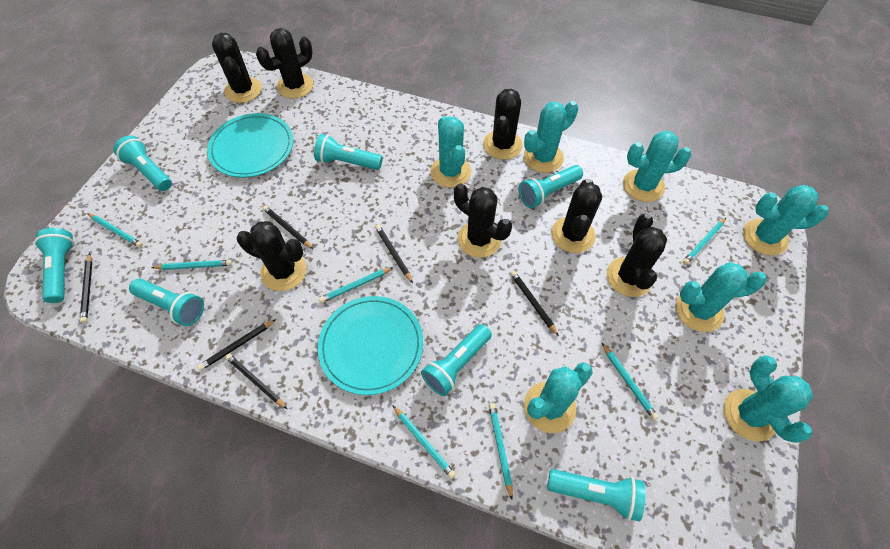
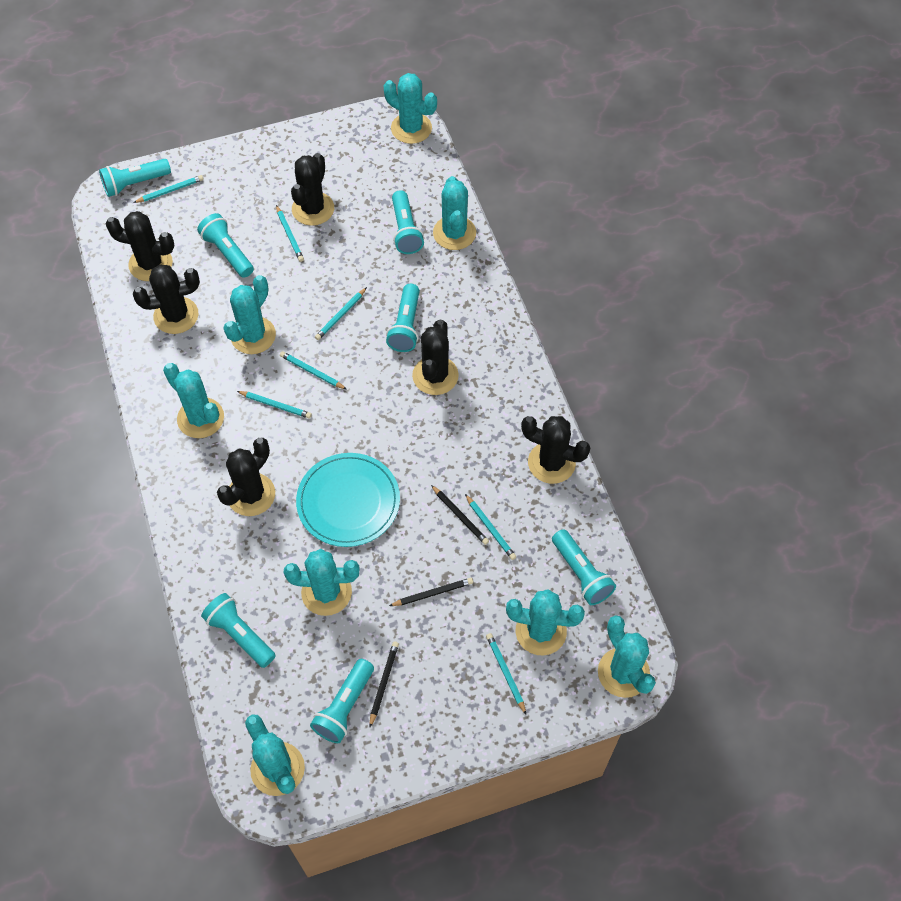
black cactus: [212,33,262,103] [237,221,307,291] [256,28,314,98] [454,183,512,258] [483,89,523,160] [551,179,602,253] [607,213,667,297] = 7 -> [106,211,175,281] [133,264,200,334] [217,438,275,516] [291,153,334,226] [412,320,459,395] [521,416,590,484] = 6
black pencil: [80,253,92,323] [198,319,276,371] [225,354,287,409] [262,206,313,249] [375,224,413,283] [510,271,559,336] = 6 -> [370,641,399,727] [389,578,473,606] [431,485,489,545] = 3
turquoise cactus: [430,116,471,188] [524,101,578,173] [524,362,593,433] [623,131,692,202] [675,262,767,332] [723,355,813,443] [743,185,828,256] = 7 -> [163,363,224,438] [223,275,276,354] [245,714,305,796] [283,549,360,616] [384,73,437,144] [433,176,476,250] [506,589,585,655] [598,616,656,698] = 8
turquoise plate: [207,113,293,178] [318,296,423,395] = 2 -> [296,453,400,547] = 1

